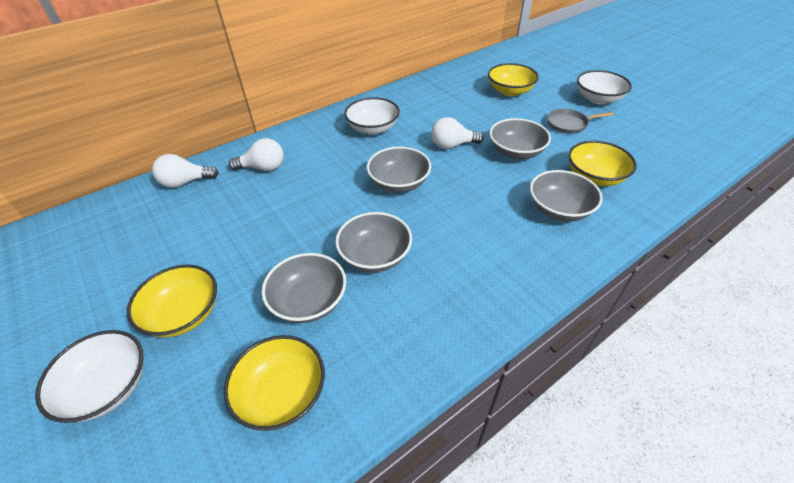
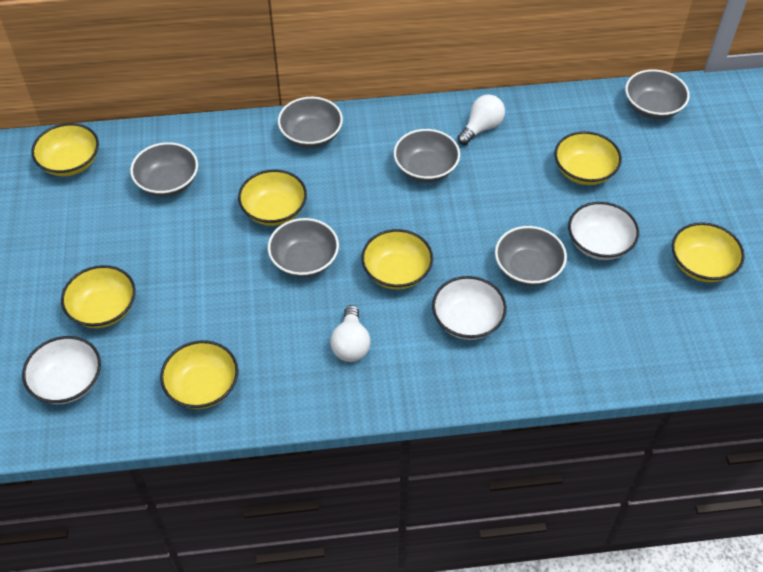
grey bowl: [262,253,346,323] [336,212,412,272] [367,147,431,193] [490,118,551,159] [530,170,603,222] = 5 -> [130,142,198,197] [268,218,339,278] [278,97,343,148] [394,129,460,182] [495,226,567,286] [625,69,690,119] = 6
grey pan: [547,108,613,134] = 1 -> none = 0
white light bulb: [152,154,219,188] [229,138,284,171] [431,117,484,149] = 3 -> [330,305,371,362] [457,94,505,145] = 2
yellow bowl: [127,265,217,337] [224,335,325,431] [488,63,539,96] [568,141,637,186] = 4 -> [31,123,99,176] [61,265,136,328] [160,340,238,409] [238,169,307,226] [361,229,433,289] [554,131,622,185] [672,222,745,282] = 7

